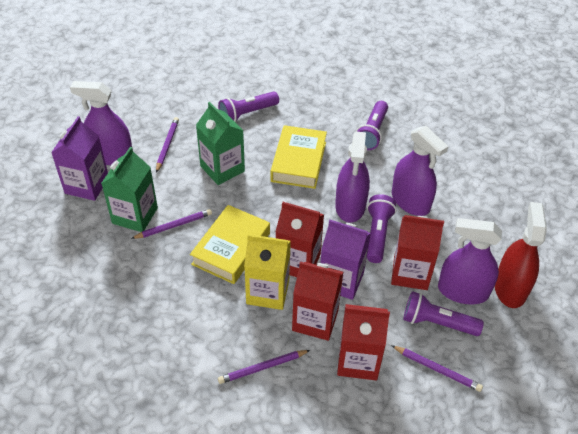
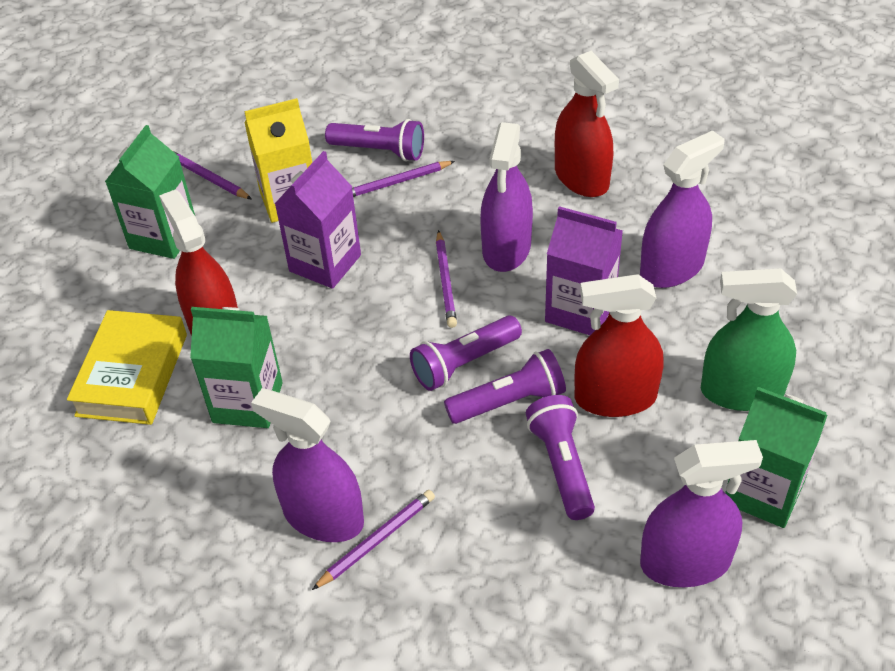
green carton: [101,147,158,232] [196,102,245,185] = 2 -> [105,125,195,259] [190,307,283,428] [725,387,828,528] = 3
green spray bottle: none = 0 -> [701,268,797,411] = 1
red carton: [275,202,324,277] [292,262,343,341] [337,304,390,380] [391,215,444,290] = 4 -> none = 0
red spray bottle: [495,202,547,308] = 1 -> [159,190,238,336] [555,51,619,197] [574,274,663,417] = 3
yellow book: [190,205,270,284] [271,125,327,189] = 2 -> [67,310,187,425] = 1

